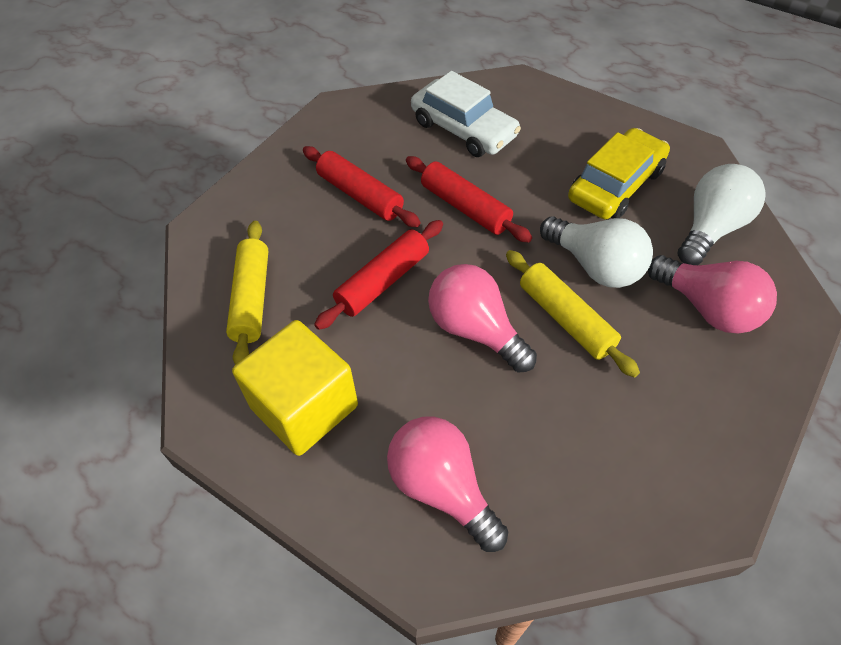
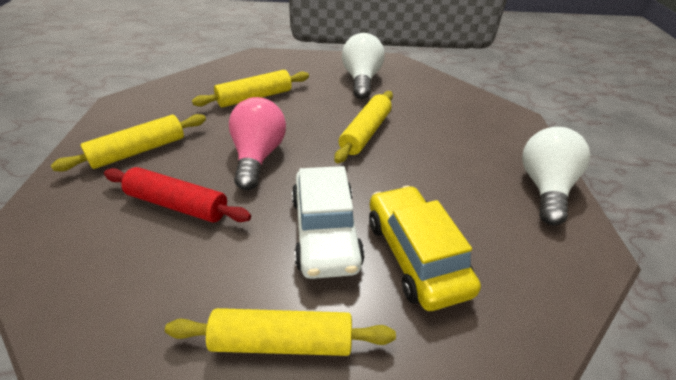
pink light bulb: [387,417,508,552] [428,264,537,373] [648,255,777,334] = 3 -> [229,97,286,190] = 1
red rolling pin: [303,146,421,227] [314,220,443,330] [406,156,532,243] = 3 -> [104,167,251,223] = 1
yellow cube: [232,320,358,456] = 1 -> none = 0
yellow rolling pin: [226,221,268,365] [506,250,640,377] = 2 -> [51,114,206,171] [165,308,396,356] [192,70,309,108] [334,91,393,163] = 4

